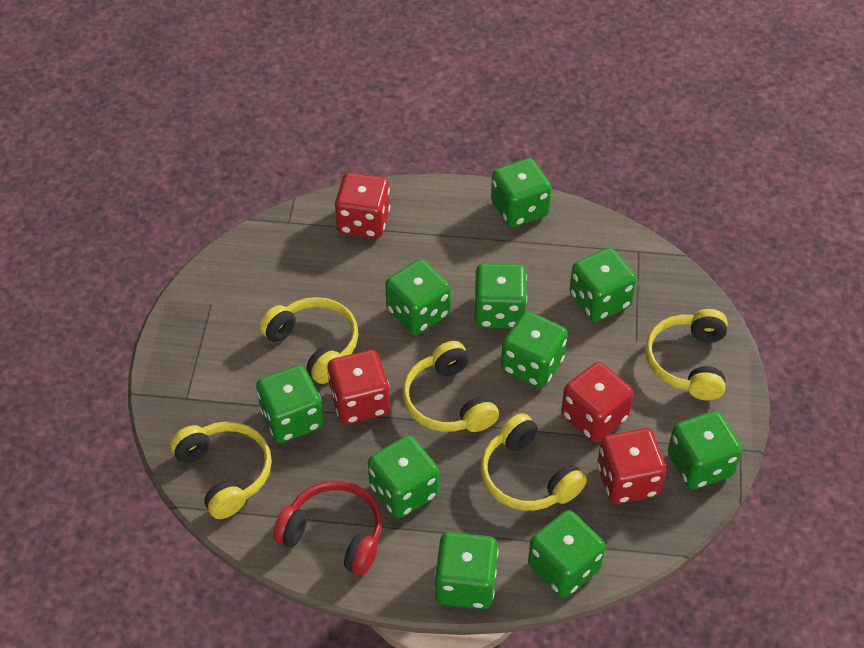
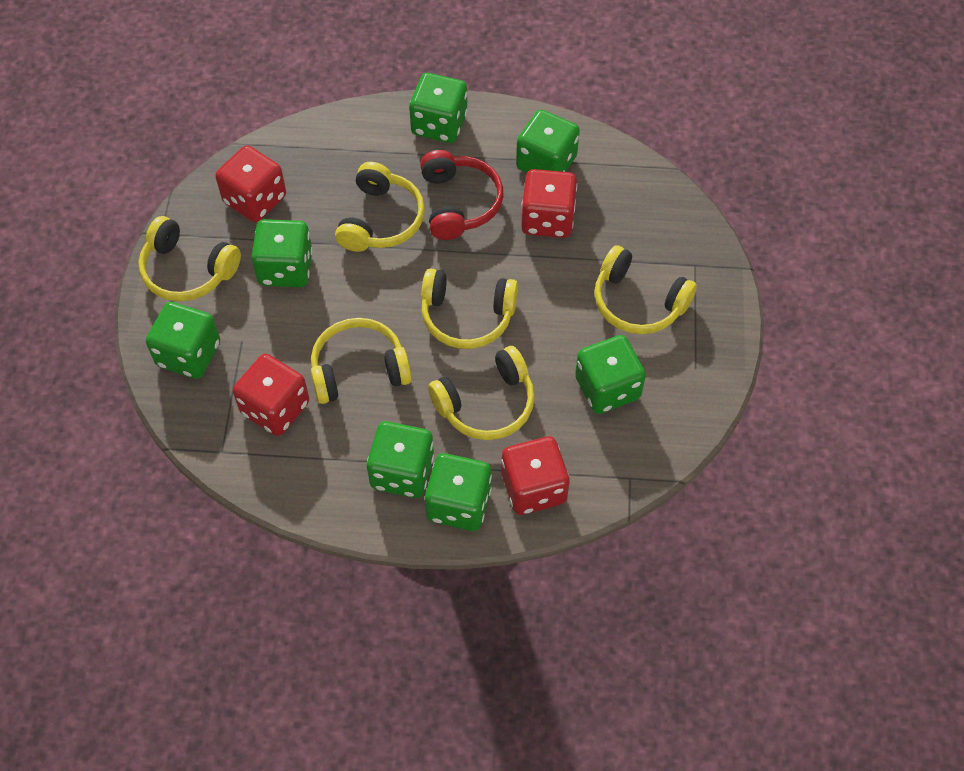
green dice: [256,365,324,443] [368,435,439,518] [385,259,451,335] [434,532,498,609] [474,263,527,329] [491,158,552,228] [501,311,568,388] [528,510,605,598] [569,248,637,322] [668,411,742,490] = 10 -> [146,302,220,379] [251,219,313,287] [367,421,434,498] [409,73,468,143] [425,453,492,531] [516,110,580,173] [575,335,646,414] = 7
yellow headphones: [170,421,272,519] [260,297,359,384] [403,341,499,432] [481,413,587,511] [645,309,727,400] = 5 -> [138,216,241,301] [311,318,412,404] [335,162,425,252] [421,268,518,349] [428,346,535,440] [594,245,697,334] = 6

